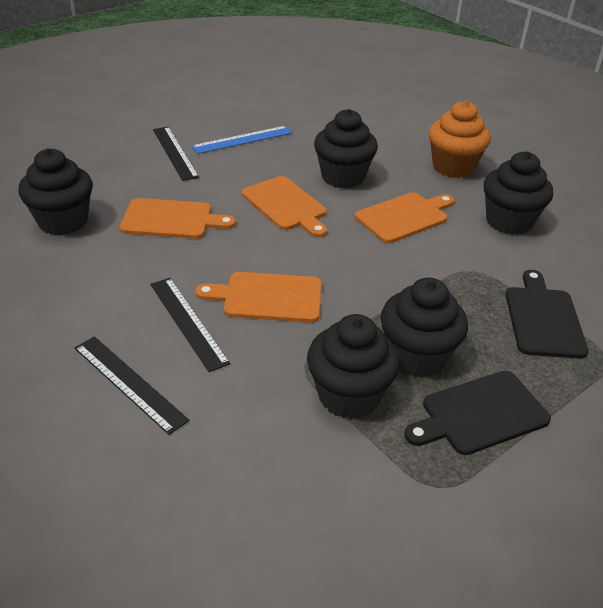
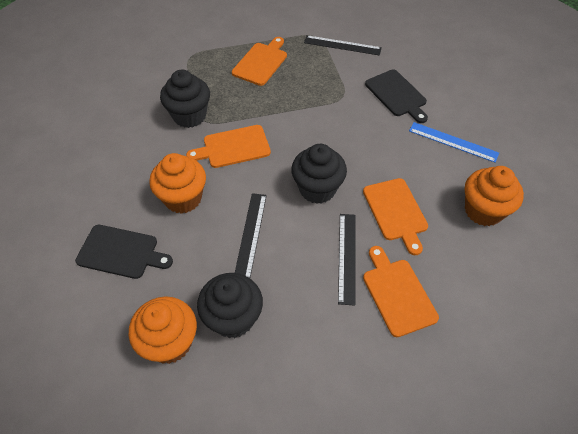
black cupcake: [18,148,93,235] [307,314,400,419] [314,109,378,188] [381,277,468,378] [484,151,553,235] = 5 -> [160,70,210,128] [197,273,263,338] [291,144,347,204] = 3
orange cupcake: [429,100,491,178] = 1 -> [129,296,197,364] [149,153,206,214] [465,166,524,226] = 3

